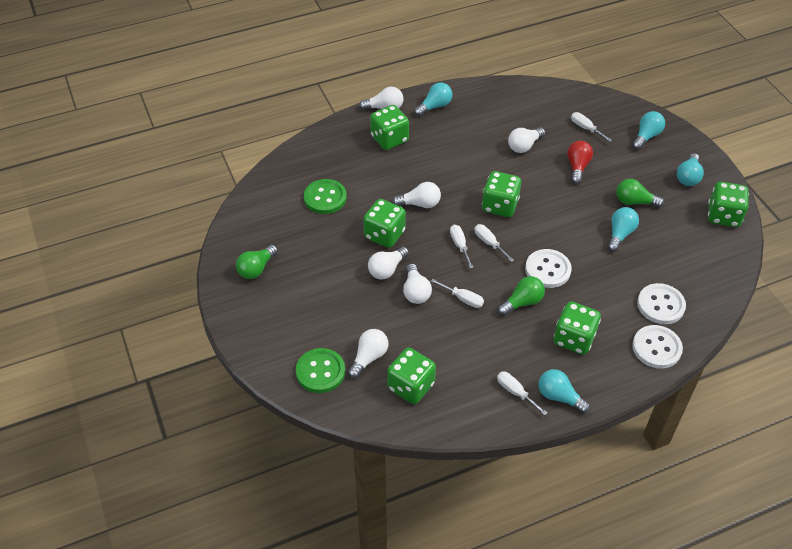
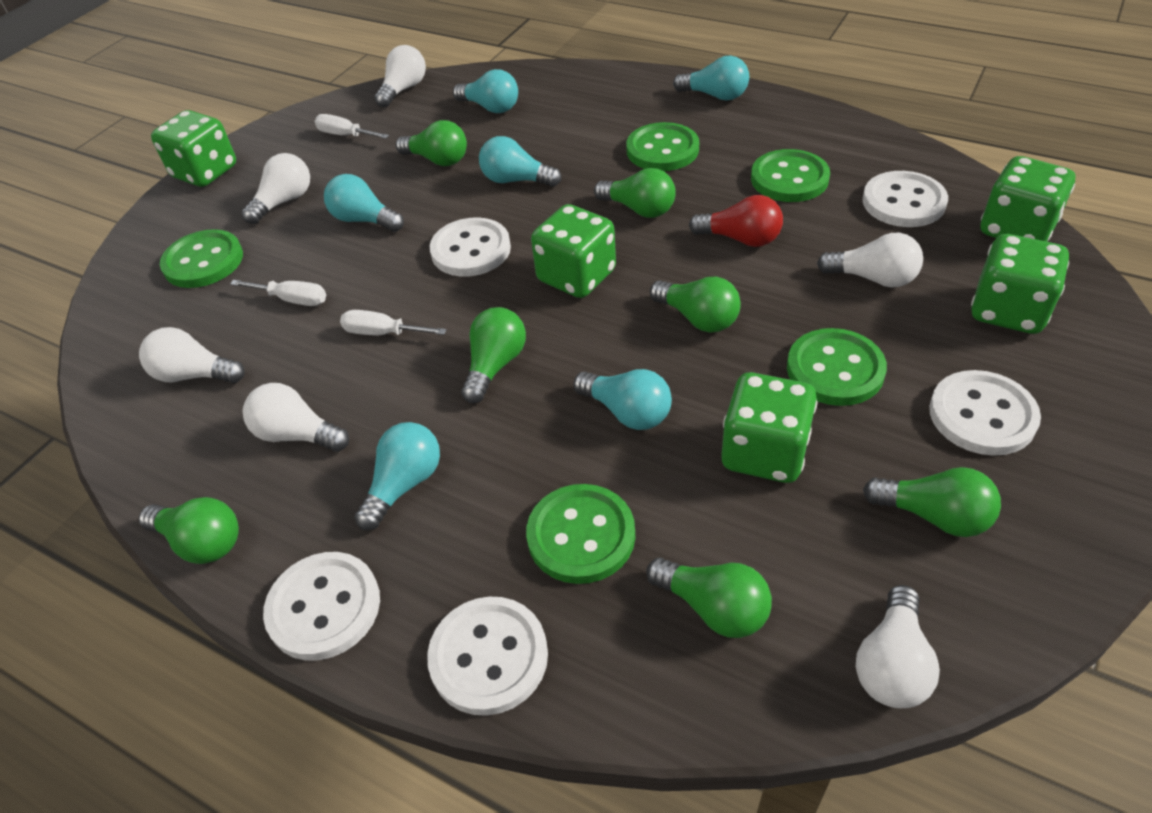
green button: [296,348,345,393] [304,179,347,214] = 2 -> [160,229,243,288] [526,484,635,584] [626,122,699,171] [751,149,830,202] [787,328,887,406] = 5
green dice: [363,199,406,248] [370,105,409,150] [387,348,436,404] [482,171,521,217] [554,302,601,355] [708,182,749,227] = 6 -> [151,110,236,187] [531,204,616,298] [721,372,817,483] [971,234,1069,334] [981,156,1075,242] = 5
green light bulb: [236,245,278,279] [498,276,545,316] [616,179,664,208] = 3 -> [139,497,239,564] [396,120,467,166] [461,307,526,403] [594,168,676,218] [646,558,772,638] [650,277,741,333] [863,467,1001,537] = 7
turquoise light bulb: [414,82,452,117] [538,369,590,414] [607,207,639,252] [632,111,665,150] [677,153,704,186] = 5 -> [324,174,404,232] [354,422,440,530] [453,69,518,113] [479,136,561,187] [573,369,672,430] [673,55,749,101] = 6
white button: [525,249,572,288] [632,325,683,369] [637,283,686,324] = 3 -> [263,552,380,661] [427,597,548,716] [430,217,511,277] [862,171,948,227] [929,370,1041,456] = 5
white screwdriver: [431,279,484,308] [450,225,474,268] [475,224,514,262] [497,372,548,415] [571,112,612,142] = 5 -> [230,280,326,306] [315,114,389,139] [340,310,447,335] = 3

